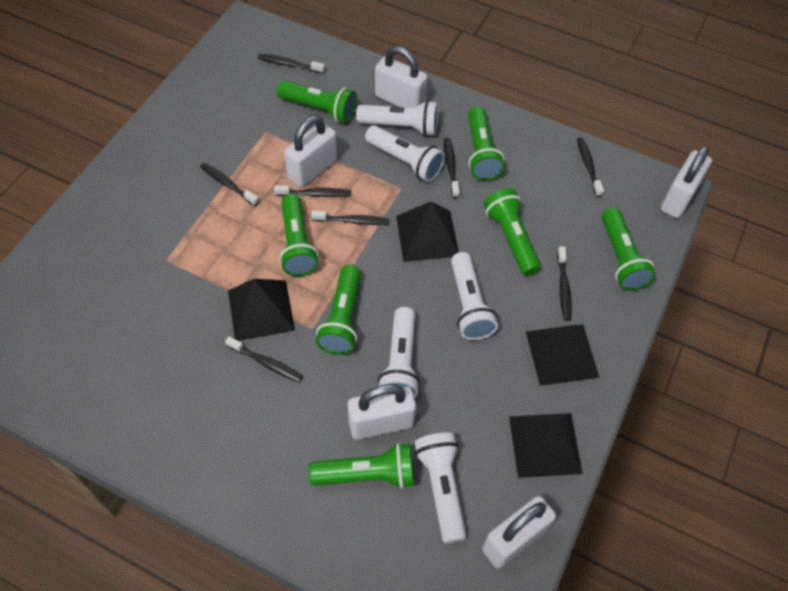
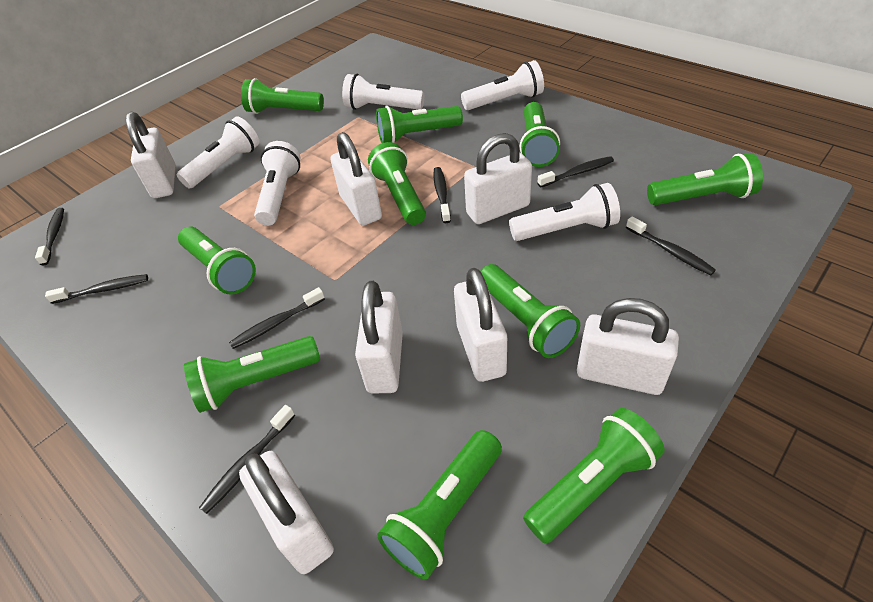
black pyramid: [228,279,295,341] [396,202,459,262] [509,413,583,478] [526,324,599,386] = 4 -> none = 0
black toothbrush: [200,163,259,206] [225,337,303,383] [258,54,325,73] [274,185,351,197] [311,210,389,225] [443,138,460,198] [557,246,572,321] [577,137,604,197] = 8 -> [35,208,64,265] [45,274,148,304] [199,405,295,514] [229,287,325,349] [433,167,451,223] [537,156,614,187] [626,216,716,276] = 7
green flashlight: [277,80,357,123] [280,194,319,277] [309,443,414,489] [316,265,361,355] [468,107,505,181] [484,189,541,276] [602,208,656,291] = 7 -> [178,227,256,295] [184,336,320,413] [241,78,324,114] [368,142,426,225] [376,106,463,143] [377,430,502,579] [481,264,580,358] [520,102,560,167] [523,408,665,544] [647,153,763,205] = 10
white padlock: [284,115,337,187] [348,384,416,440] [375,46,428,108] [482,496,556,568] [661,145,712,218] = 5 -> [126,112,176,198] [239,451,334,574] [330,132,382,226] [355,281,403,394] [454,268,507,382] [464,133,532,224] [577,298,679,395] = 7

